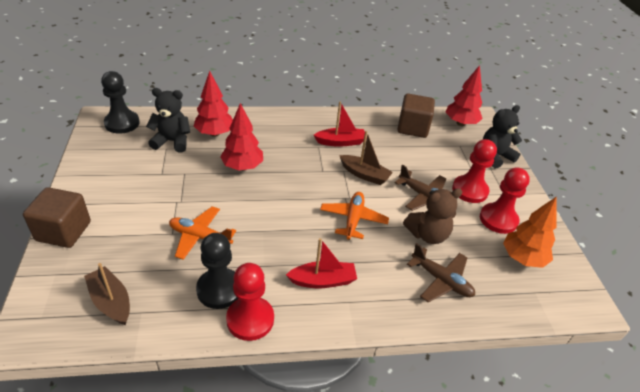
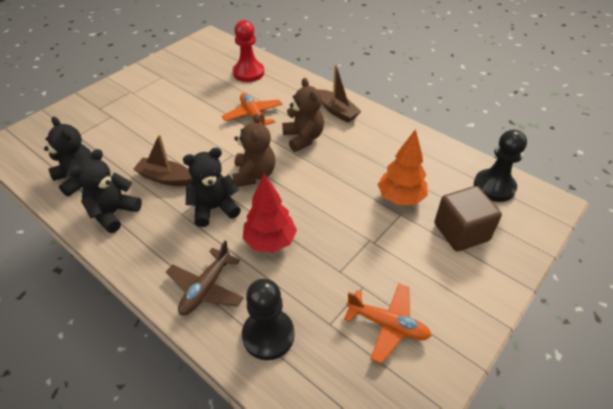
black teddy bear: [146,88,190,153] [483,105,522,168] = 2 -> [44,117,92,196] [70,149,142,233] [183,147,241,227] = 3
brown cube: [23,187,91,248] [397,94,435,138] = 2 -> [434,186,502,251] = 1
brown plane: [394,165,446,211] [407,243,475,303] = 2 -> [166,240,244,315] = 1
brown teddy bear: [403,188,462,244] = 1 -> [232,113,275,187] [282,78,324,152] = 2
red boat: [286,238,357,288] [314,102,367,147] = 2 -> none = 0
red pawn: [226,263,274,341] [452,139,497,203] [480,167,530,234] = 3 -> [232,20,264,82] = 1
red tree: [194,71,233,137] [220,103,263,171] [446,65,483,126] = 3 -> [243,174,297,253] = 1

